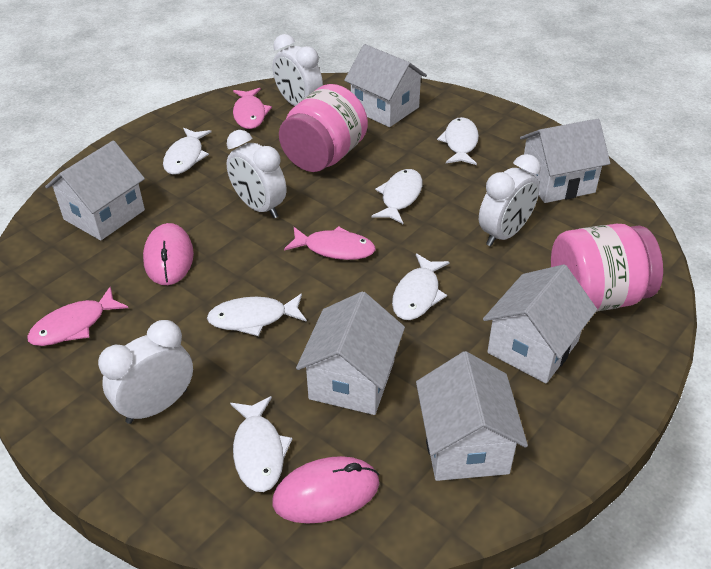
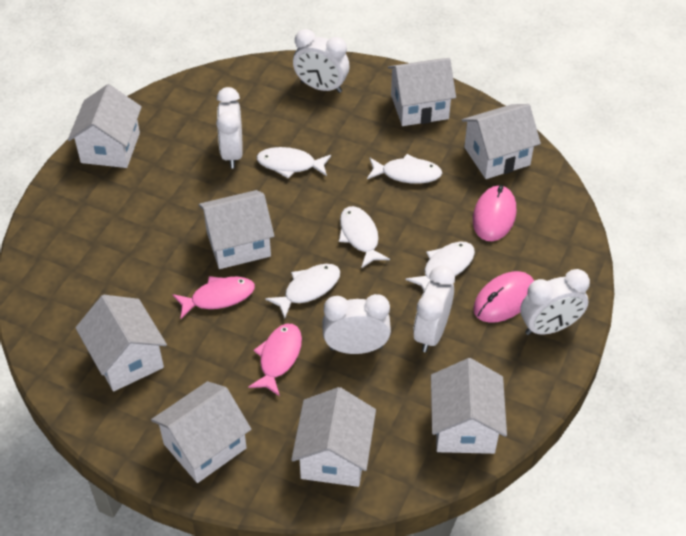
pink fish: [27,286,128,346] [233,88,272,129] [284,226,376,260] = 3 -> [172,276,255,319] [248,324,302,396] = 2
pink jar: [279,84,368,172] [551,224,663,312] = 2 -> none = 0
white clock: [98,320,193,424] [227,130,286,218] [272,34,323,106] [479,154,541,246] = 4 -> [216,87,243,169] [293,29,349,93] [322,294,391,354] [413,265,455,352] [520,269,590,335] = 5
white fish: [163,128,211,175] [207,293,307,336] [230,396,292,492] [372,169,423,224] [392,253,450,320] [437,117,479,165] = 6 -> [256,147,331,179] [265,264,340,319] [339,206,390,268] [367,154,442,184] [406,242,475,290] = 5
white house: [45,141,145,241] [296,291,405,415] [344,44,427,127] [416,351,528,481] [483,264,597,383] [520,119,610,203] = 6 -> [68,84,142,168] [75,295,167,391] [151,381,251,483] [198,190,274,269] [291,387,376,487] [388,58,456,126] [431,358,507,454] [462,104,541,179] = 8

